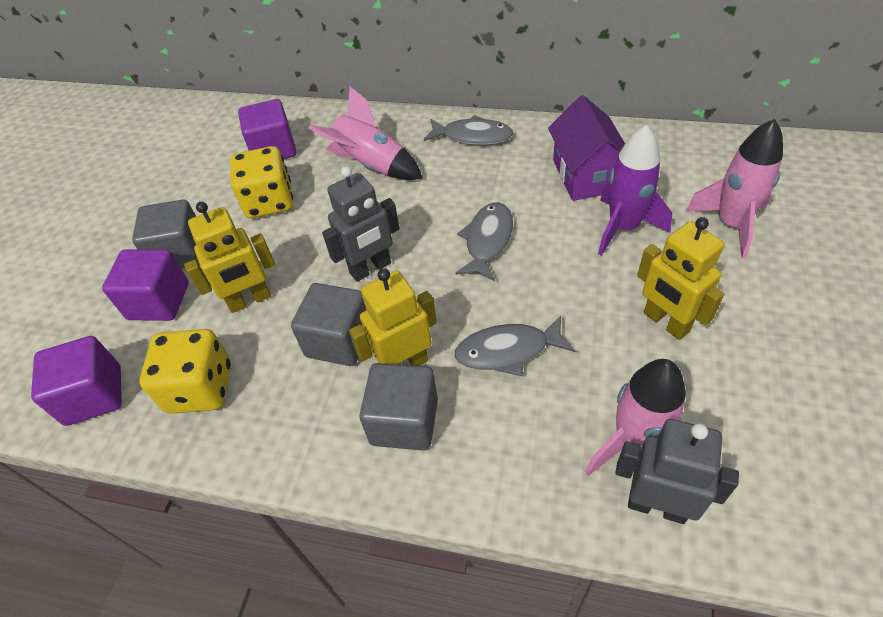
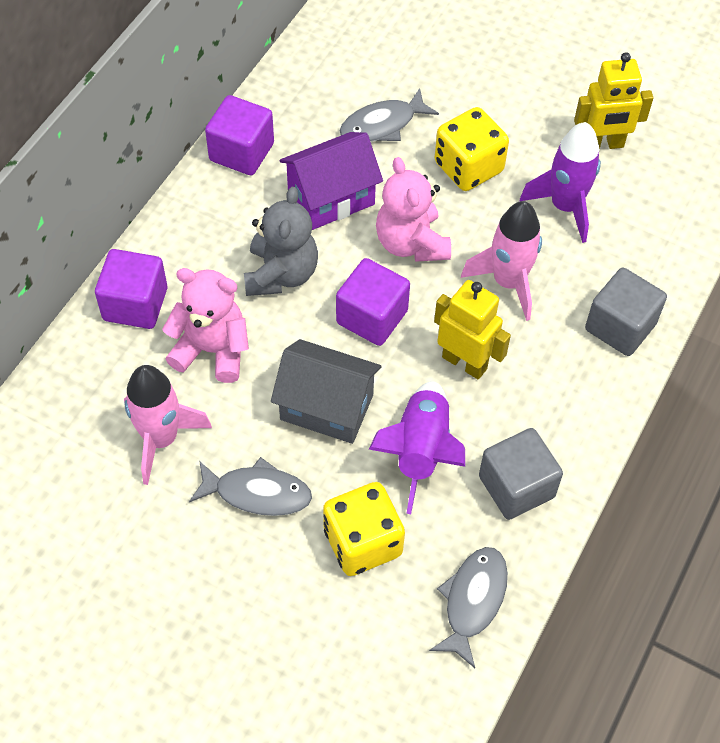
grey cube: [132,200,200,269] [291,283,366,366] [359,363,438,450] = 3 -> [479,428,563,520] [585,268,667,356] = 2
grey house: none = 0 -> [271,339,382,444] = 1
grey robot: [322,166,400,282] [615,419,739,524] = 2 -> none = 0
grey teddy bear: none = 0 -> [244,187,318,296] = 1
pink rocket: [309,87,422,180] [585,359,686,476] [685,119,783,259] = 3 -> [124,365,212,485] [461,201,542,321] = 2
pink teddy bear: none = 0 -> [162,268,249,383] [376,157,451,262] = 2
purple rocket: [598,124,672,256] = 1 -> [369,381,465,514] [520,122,601,243] = 2
yellow robot: [184,202,275,313] [349,268,437,366] [637,217,724,340] = 3 -> [434,280,511,380] [574,52,653,149] = 2

